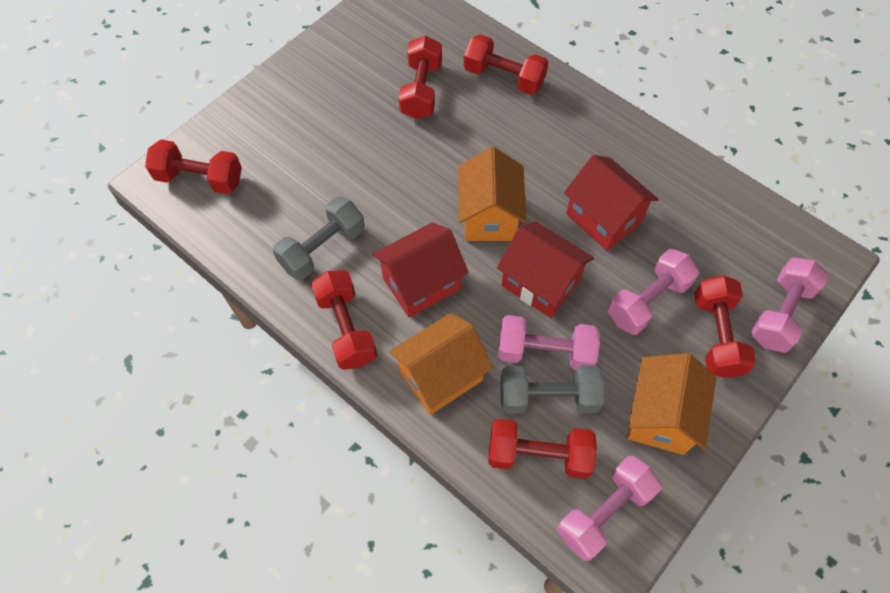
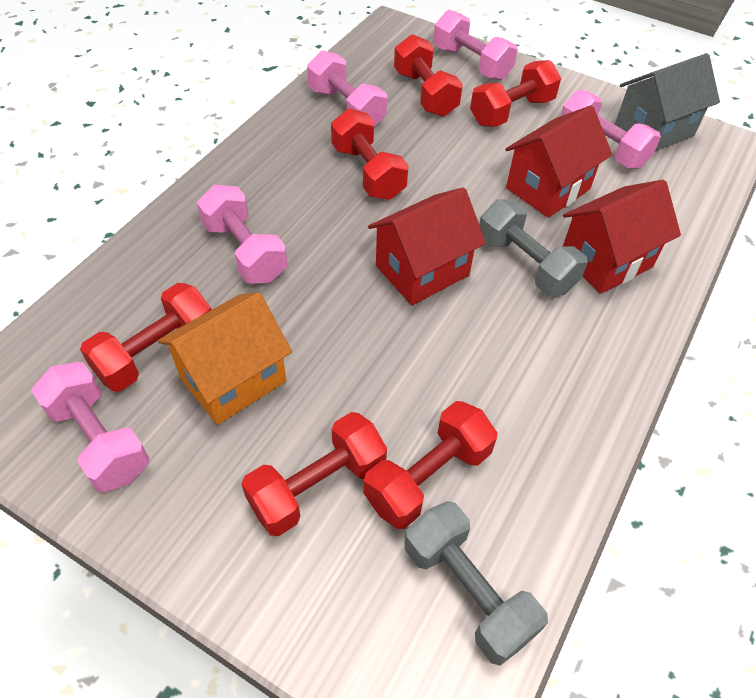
grey house: none = 0 -> [615,53,720,151] = 1
orange house: [389,313,493,415] [459,147,526,241] [627,353,716,455] = 3 -> [158,292,292,425] = 1
pink dumbbell: [498,315,600,370] [557,456,662,561] [607,249,699,335] [751,257,828,353] = 4 -> [31,362,149,492] [197,185,287,283] [307,50,387,127] [433,10,518,80] [561,89,661,169] = 5

